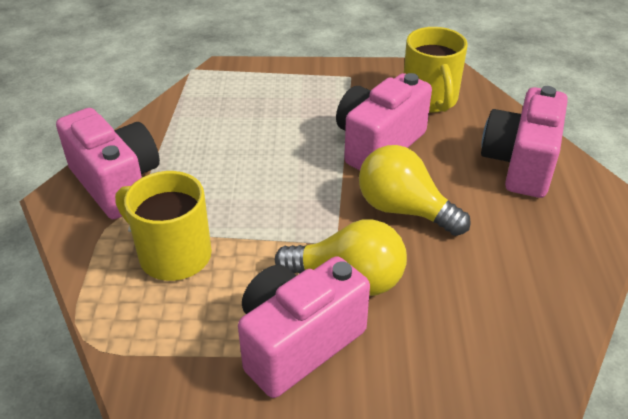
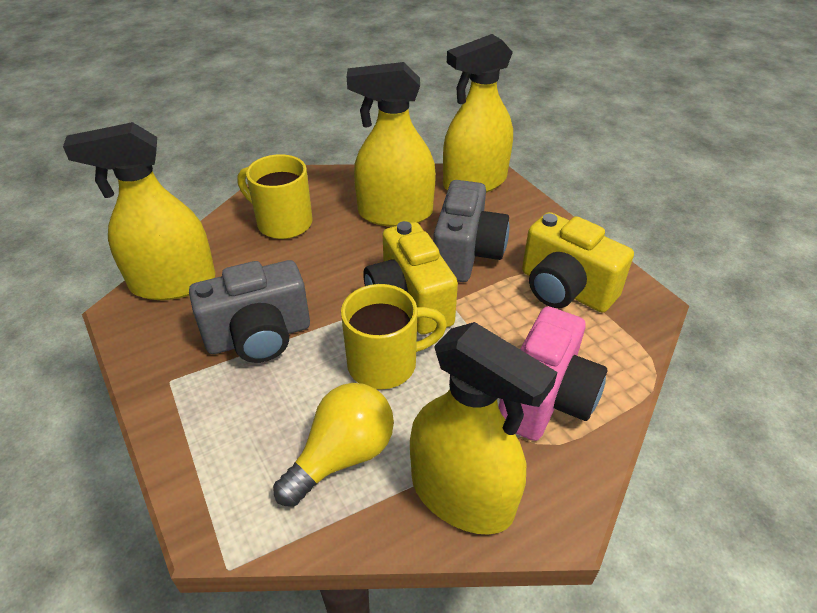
grey camera: none = 0 -> [189,260,310,363] [433,180,509,282] = 2
pink camera: [56,108,160,219] [238,256,370,398] [336,73,432,170] [481,86,568,198] = 4 -> [499,306,607,441] = 1
yellow camera: none = 0 -> [363,221,458,335] [522,212,634,312] = 2
yellow light bulb: [275,220,407,296] [359,145,471,236] = 2 -> [273,383,394,507] = 1
yellow spray bottle: none = 0 -> [63,122,216,300] [347,62,436,227] [410,322,558,535] [443,34,513,193] = 4

